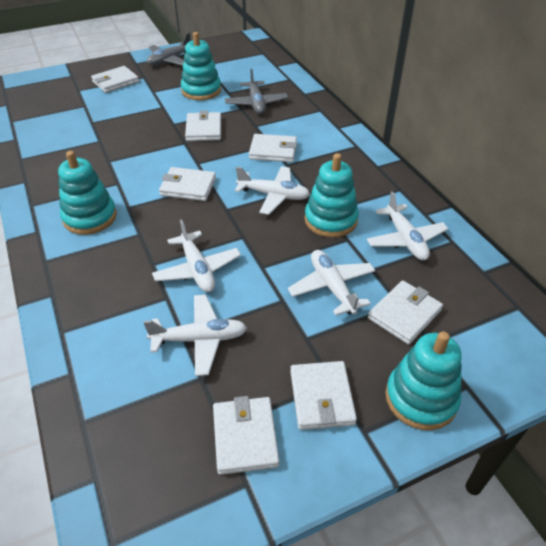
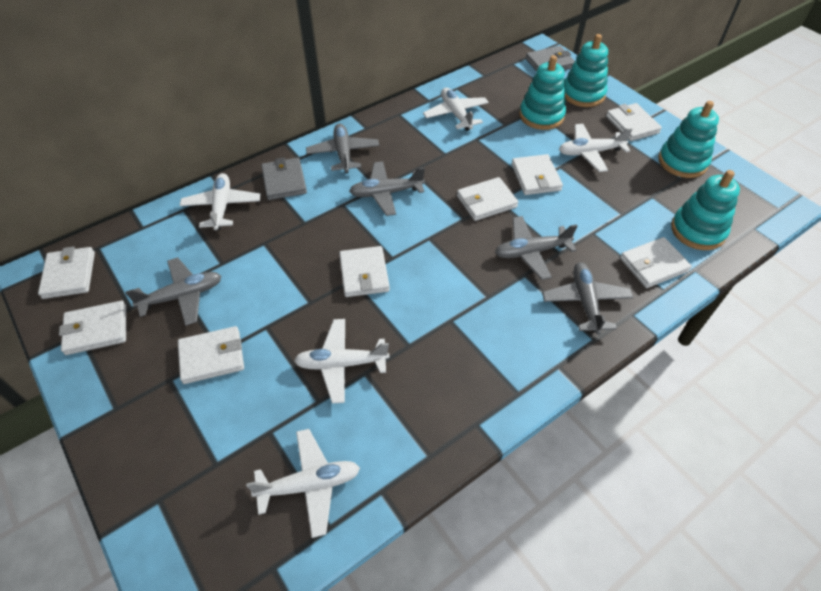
grey plane: [147,33,190,66] [225,69,288,114] = 2 -> [125,257,221,326] [306,124,379,173] [349,161,425,216] [495,216,577,280] [542,262,633,335] = 5
grey wallet: none = 0 -> [261,158,307,200] [526,46,575,71] = 2
white wallet: [91,66,139,93] [159,167,216,201] [185,111,221,141] [213,396,279,475] [249,134,297,162] [290,361,357,430] [368,280,443,344] = 7 -> [38,247,95,299] [59,301,126,355] [178,326,244,384] [339,246,390,297] [457,177,519,221] [511,154,563,195] [606,103,662,141] [620,237,692,288] = 8

